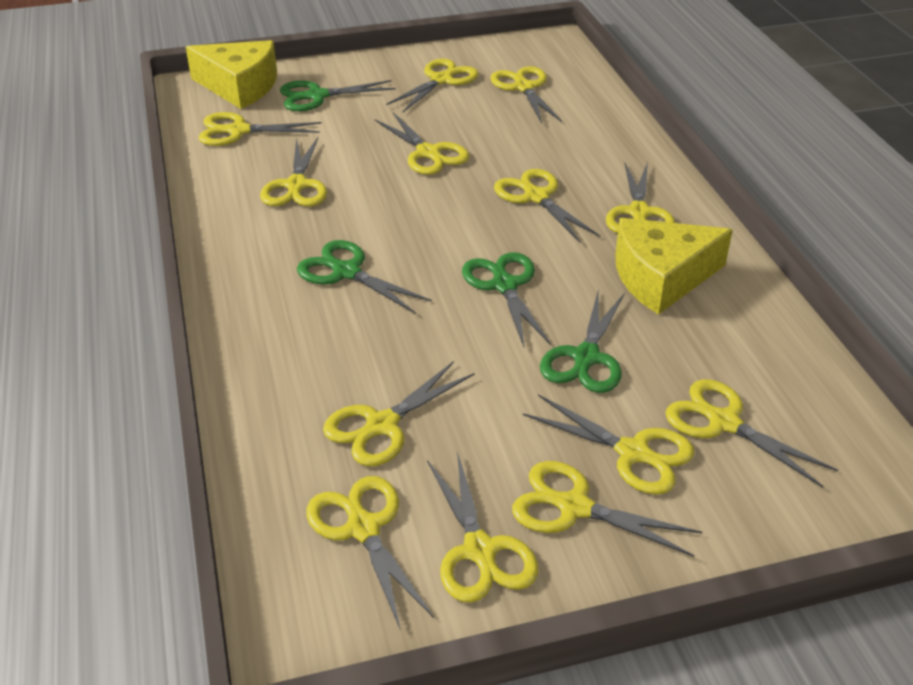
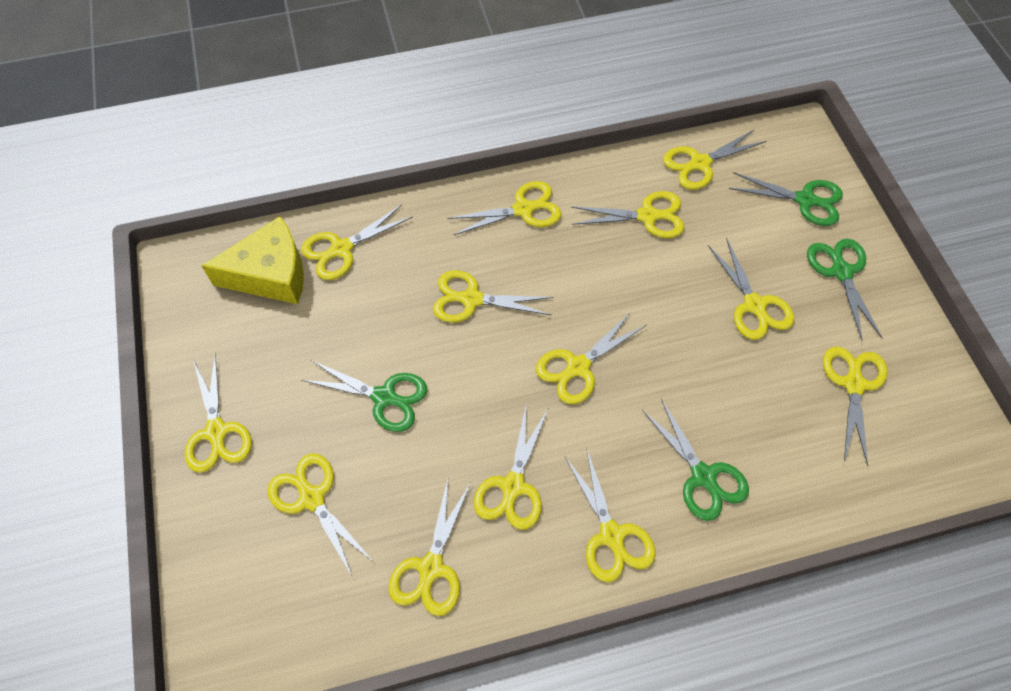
yellow cheese: [186,40,277,109] [615,218,733,315] = 2 -> [202,216,304,304] = 1

